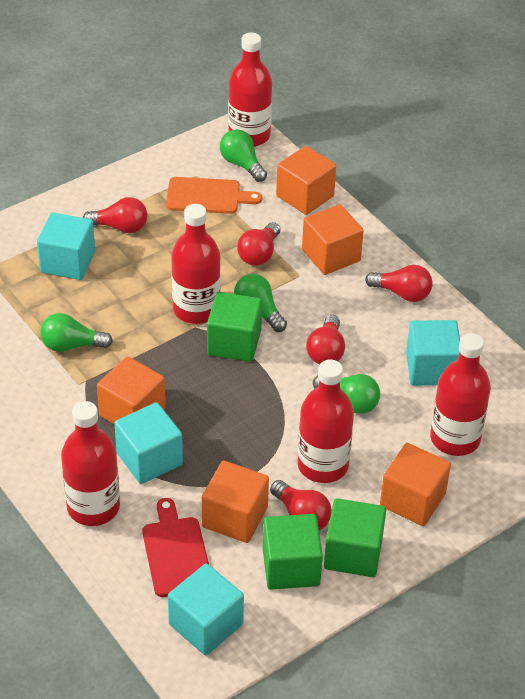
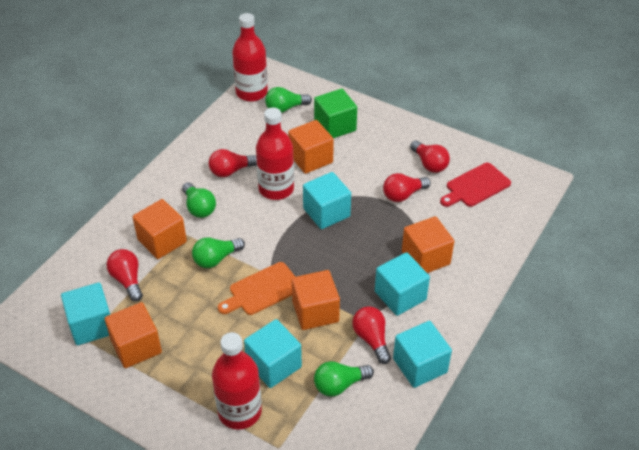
green cube: [207,292,262,362] [263,514,323,590] [324,498,386,577] = 3 -> [314,89,357,138] = 1
red bottle: [61,401,120,526] [171,204,221,324] [228,33,272,147] [297,360,354,483] [430,333,491,456] = 5 -> [212,332,262,430] [232,13,268,102] [256,108,294,200] = 3
turquoise cube: [37,212,95,280] [114,402,183,484] [168,564,244,655] [406,320,460,386] = 4 -> [61,282,110,345] [244,319,302,388] [303,172,351,229] [375,252,430,316] [393,321,452,388] = 5

